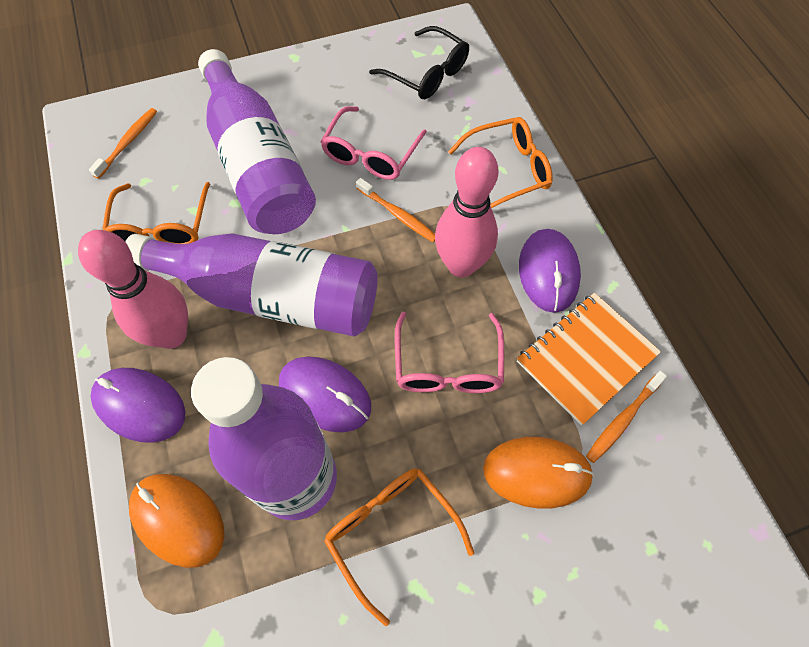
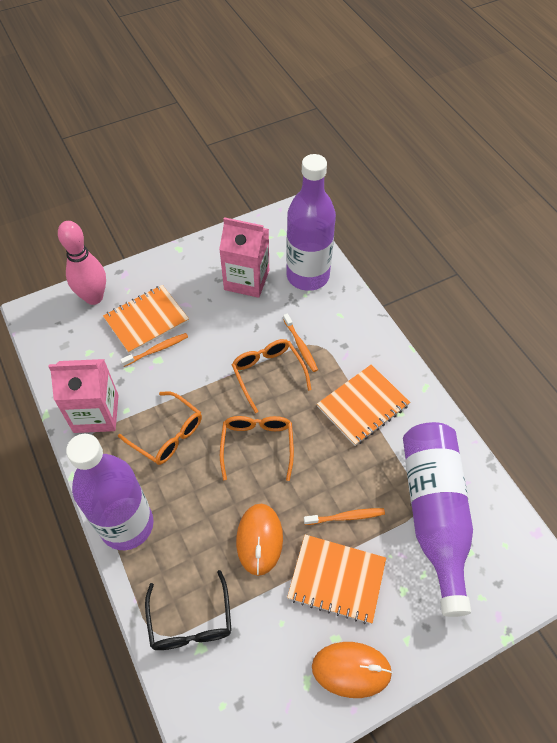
orange notebook: [517,293,661,425] = 1 -> [103,285,189,354] [287,535,386,624] [317,365,410,446] = 3
pink bowling pin: [78,230,188,349] [435,147,498,277] = 2 -> [58,221,106,305] = 1
pink carton: none = 0 -> [48,359,119,433] [219,217,269,298] = 2
pink glasses: [320,106,427,180] [395,312,504,393] = 2 -> none = 0
purple mouse: [90,368,185,443] [279,357,371,432] [519,229,581,313] = 3 -> none = 0

